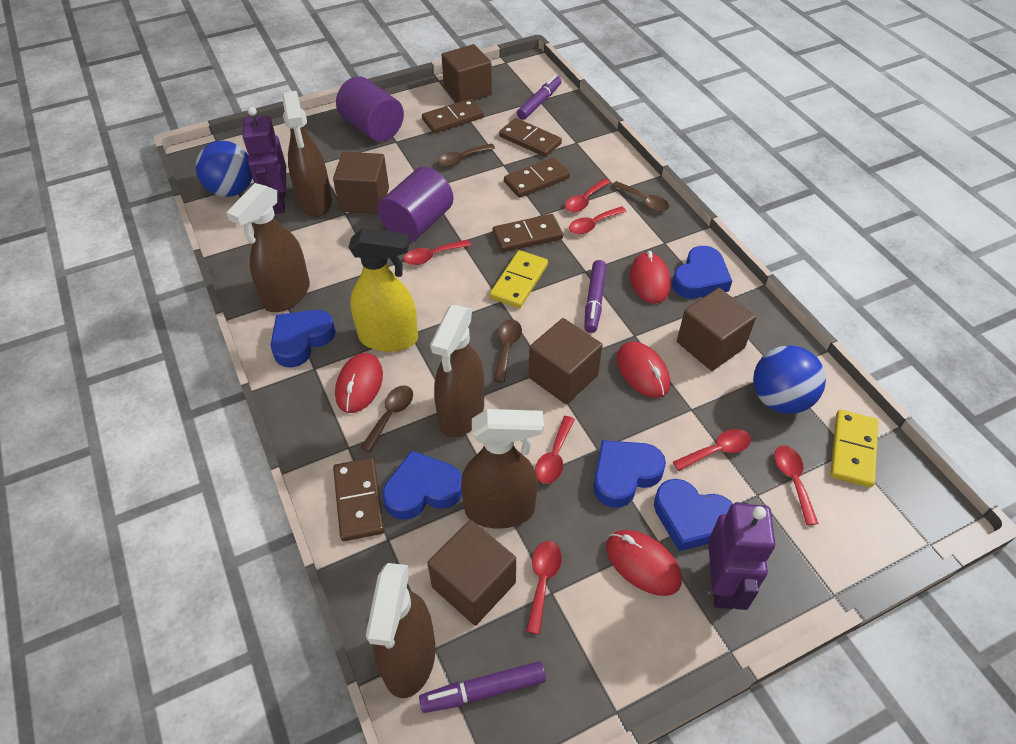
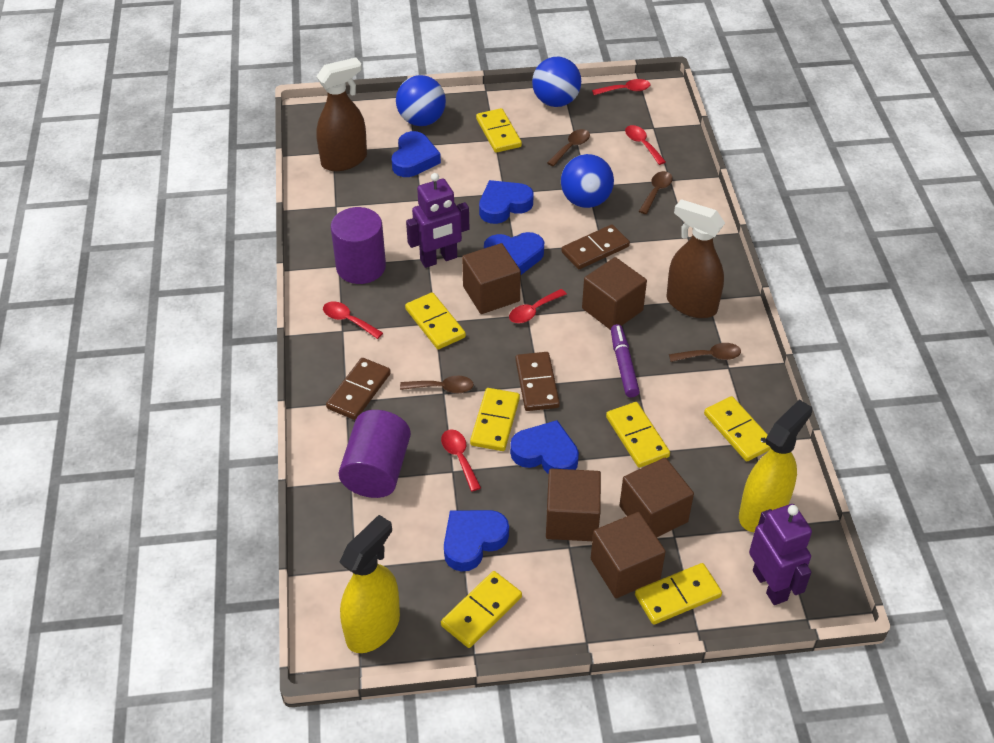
blue ball: [196,141,252,197] [753,345,826,414] = 2 -> [396,75,446,126] [532,57,581,107] [561,154,614,208] = 3
brown domino: [333,458,384,541] [422,99,484,133] [493,214,563,252] [499,118,562,157] [504,157,570,198] = 5 -> [326,358,391,420] [515,352,560,411] [561,224,630,269] = 3
brown spray bottle: [226,183,310,312] [282,91,332,217] [366,563,435,698] [430,305,484,438] [461,409,544,529] = 5 -> [316,58,367,171] [667,199,725,318] = 2
purple marker: [419,661,546,713] [517,75,562,120] [584,260,607,333] = 3 -> [611,324,640,397] = 1
red mouse: [335,353,383,413] [606,530,682,596] [616,341,670,398] [630,251,671,304] = 4 -> none = 0
red spoon: [404,240,471,265] [526,541,562,634] [535,416,575,484] [565,179,610,213] [569,206,627,234] [673,429,751,471] [774,446,819,525] = 7 -> [323,301,383,339] [441,429,481,492] [509,289,567,323] [592,79,650,95] [625,125,666,165] = 5
yellow domino: [490,250,548,308] [830,409,879,488] = 2 -> [405,292,466,349] [441,571,522,648] [470,388,520,451] [476,108,522,153] [606,402,670,468] [635,563,722,625] [704,396,771,461] = 7
yellow spray bottle: [348,228,418,352] = 1 -> [339,515,400,653] [739,400,812,532] = 2

